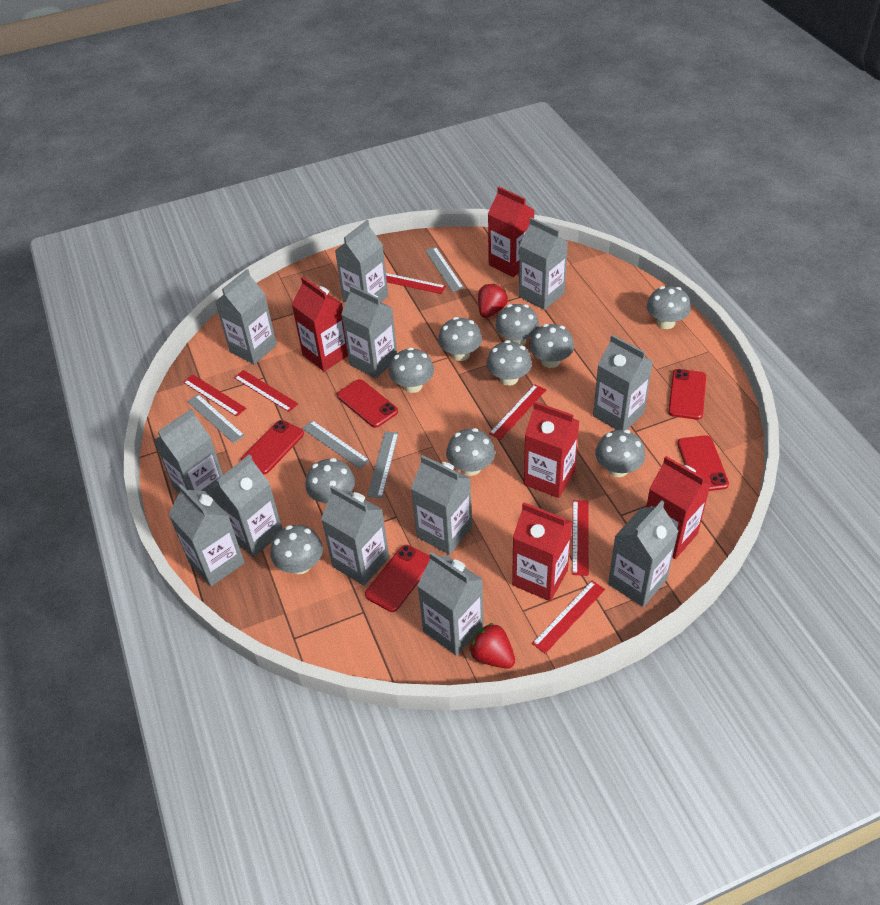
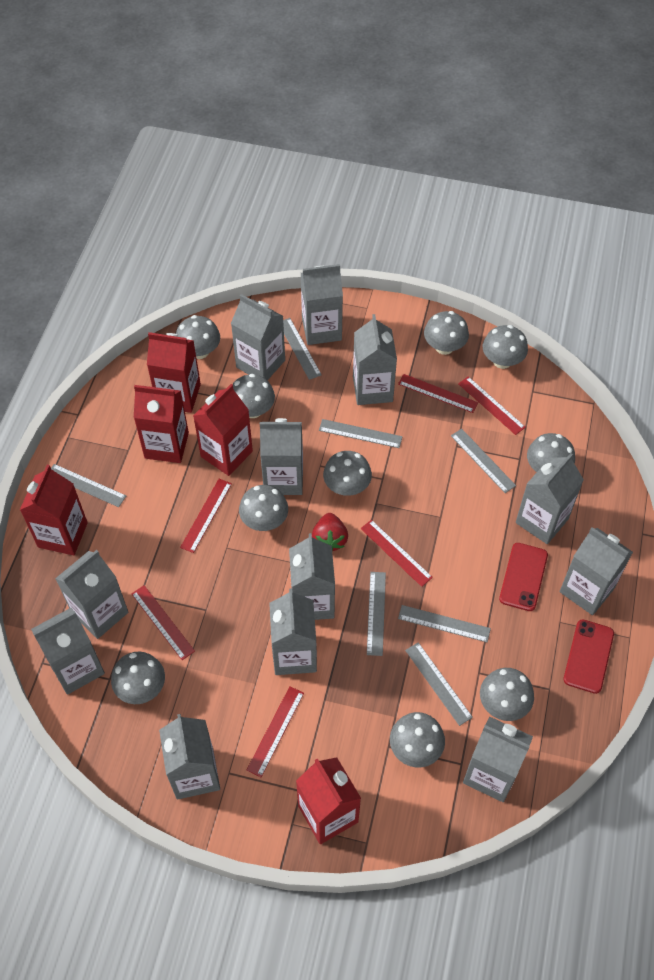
grey ruler: [187,394,245,443] [302,420,370,469] [367,432,399,498] [425,247,464,292] = 4 -> [51,464,126,507] [283,318,322,380] [319,419,403,448] [367,572,386,656] [398,605,491,642] [405,642,473,726] [451,429,516,493] = 7
red phone: [241,420,304,474] [337,379,398,428] [365,545,430,612] [668,369,706,420] [677,435,729,491] = 5 -> [499,543,548,611] [563,619,614,694] = 2
red strawberry: [469,623,515,668] [478,284,508,318] = 2 -> [312,513,348,552] = 1

